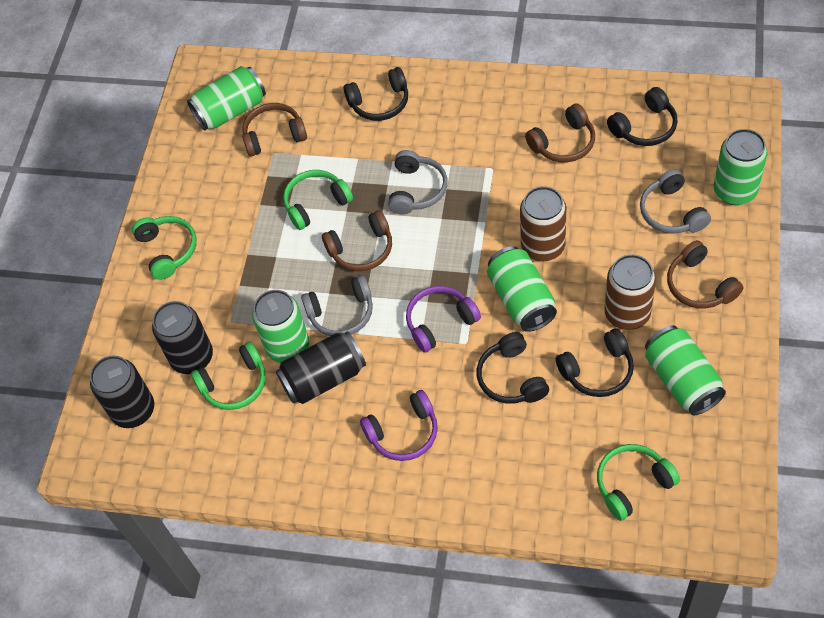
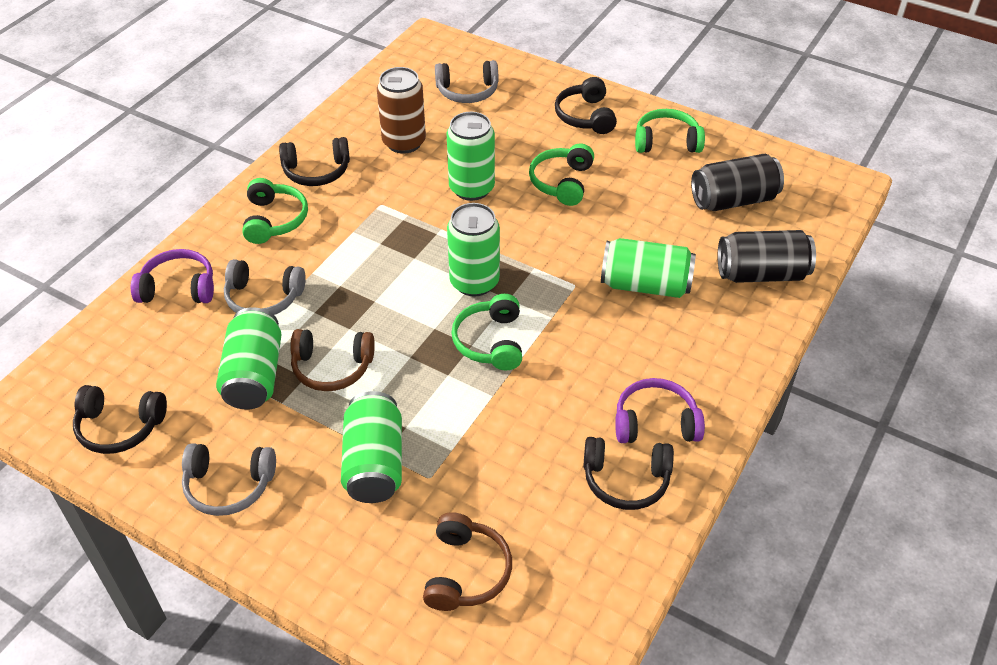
black can: [90,356,154,428] [152,301,213,374] [276,331,366,404] = 3 -> [691,154,784,211] [718,230,816,283] = 2
brown can: [520,186,567,261] [605,254,656,330] = 2 -> [377,67,426,154] = 1
brown headphones: [242,103,307,157] [322,210,392,271] [525,103,595,162] [667,240,743,309] = 4 -> [290,329,375,391] [423,512,512,611] = 2

